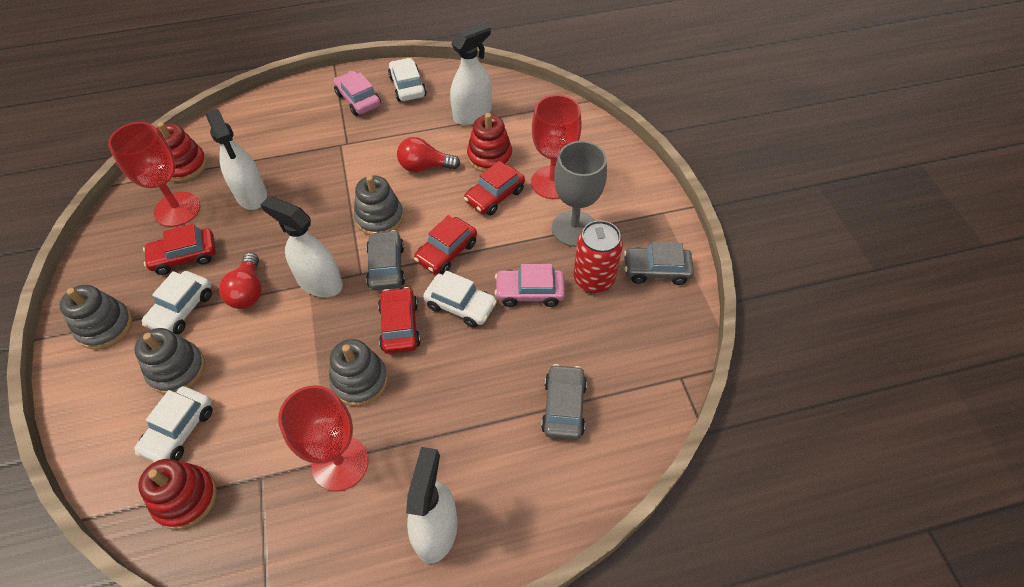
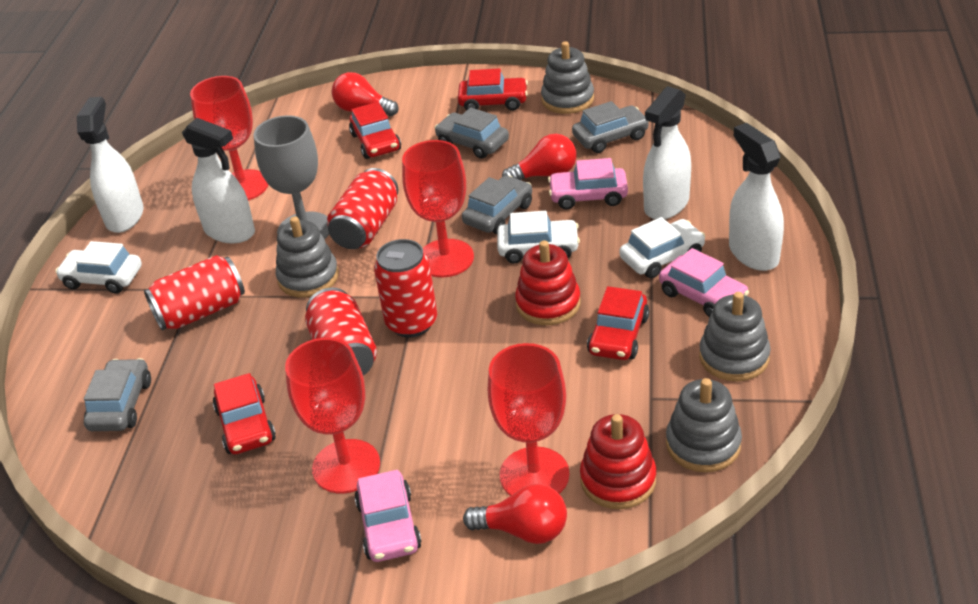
grey car: [366,230,405,290] [541,364,587,440] [624,242,694,285] = 3 -> [84,358,151,431] [435,108,509,159] [462,176,532,234] [572,101,649,153] = 4
pink car: [333,71,381,116] [495,264,565,307] = 2 -> [355,470,422,562] [548,158,628,210] [659,248,749,317] = 3
red can: [573,220,623,293] = 1 -> [144,255,245,331] [305,288,377,376] [327,168,399,249] [374,239,437,338] = 4
red goblet: [108,122,200,227] [278,385,369,491] [531,95,582,199] = 3 -> [190,76,268,201] [285,338,380,493] [402,140,474,277] [488,343,570,496] = 4
red light bulb: [219,253,262,309] [397,137,460,172] = 2 -> [332,72,398,116] [463,484,567,544] [502,134,576,180] = 3
red stacking toy: [138,459,217,530] [156,122,207,182] [467,113,512,172] = 3 -> [515,240,581,325] [580,414,656,509] = 2
white car: [134,386,212,463] [142,271,212,334] [388,58,427,102] [423,270,497,328] = 4 -> [55,241,142,294] [497,211,580,264] [619,217,706,278] = 3

